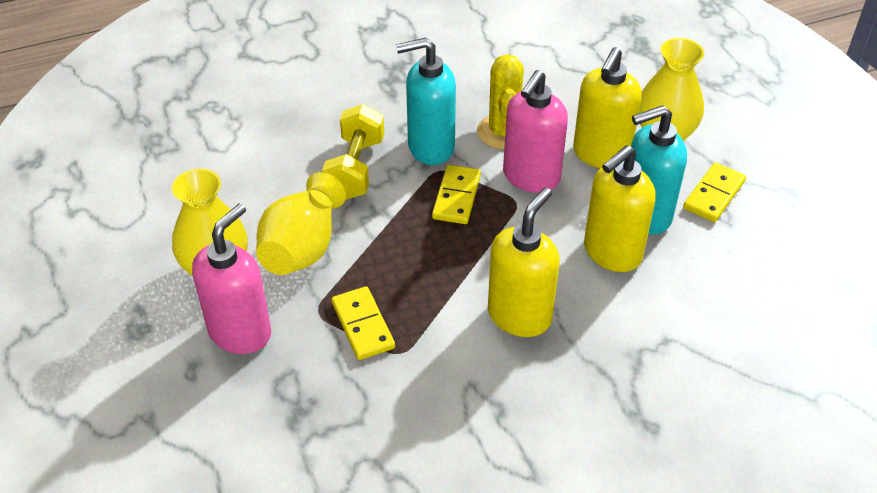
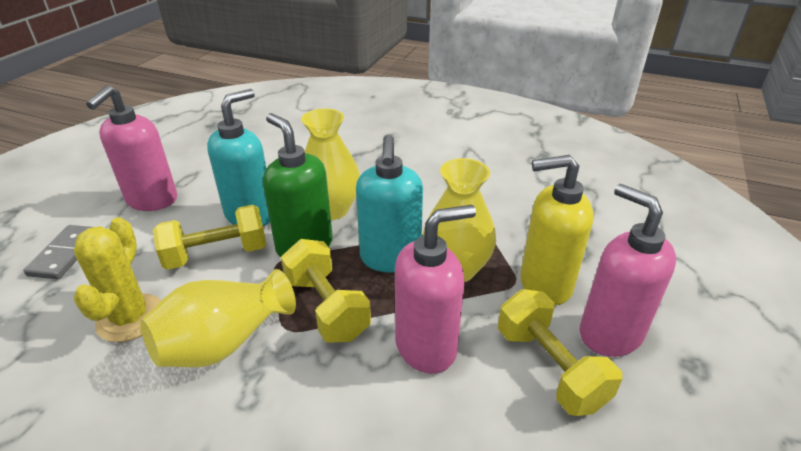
green soap dispenser: none = 0 -> [263,113,333,257] = 1
grey domino: none = 0 -> [23,225,93,279] = 1
pink soap dispenser: [192,204,271,354] [503,70,568,193] = 2 -> [86,85,177,211] [395,205,476,374] [580,184,676,357] = 3
yellow domino: [331,286,395,360] [432,165,481,224] [683,162,746,222] = 3 -> none = 0
yellow dumbbell: [322,104,384,200] = 1 -> [153,205,266,270] [281,239,371,342] [498,289,622,416] = 3
yellow soap dispenser: [488,188,560,337] [573,47,642,168] [584,145,656,272] = 3 -> [520,155,594,305] = 1

